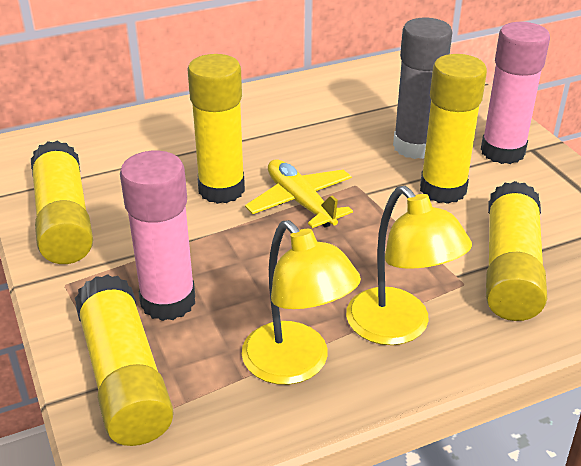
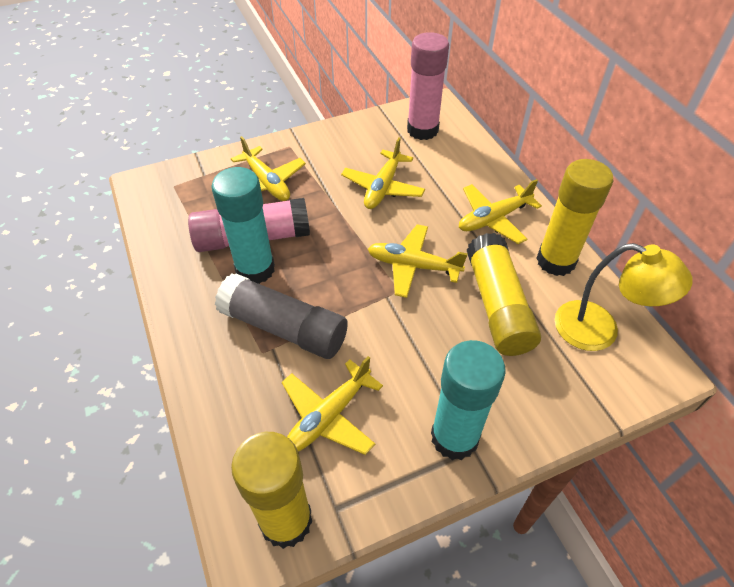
turquoise glue stick: none = 0 -> [211,167,275,284] [431,340,506,460] = 2
yellow glue stick: [31,141,93,264] [75,274,174,446] [187,54,245,204] [420,54,487,204] [486,181,547,321] = 5 -> [231,432,312,549] [467,233,541,356] [536,159,613,276] = 3
yellow lamp: [242,220,361,385] [346,186,472,345] = 2 -> [555,243,693,351] = 1
yellow plane: [245,159,353,228] = 1 -> [231,136,306,201] [282,356,383,455] [341,137,425,209] [368,224,467,298] [459,179,542,244] = 5

